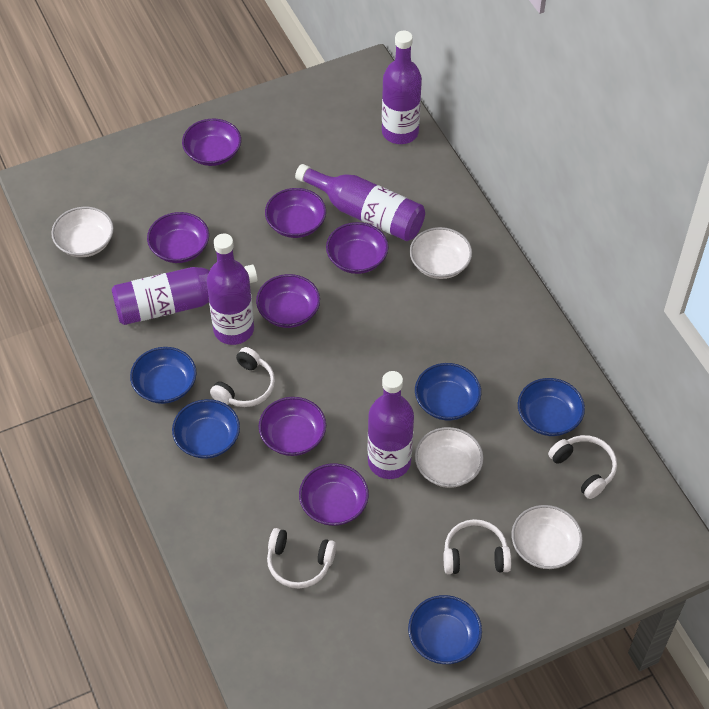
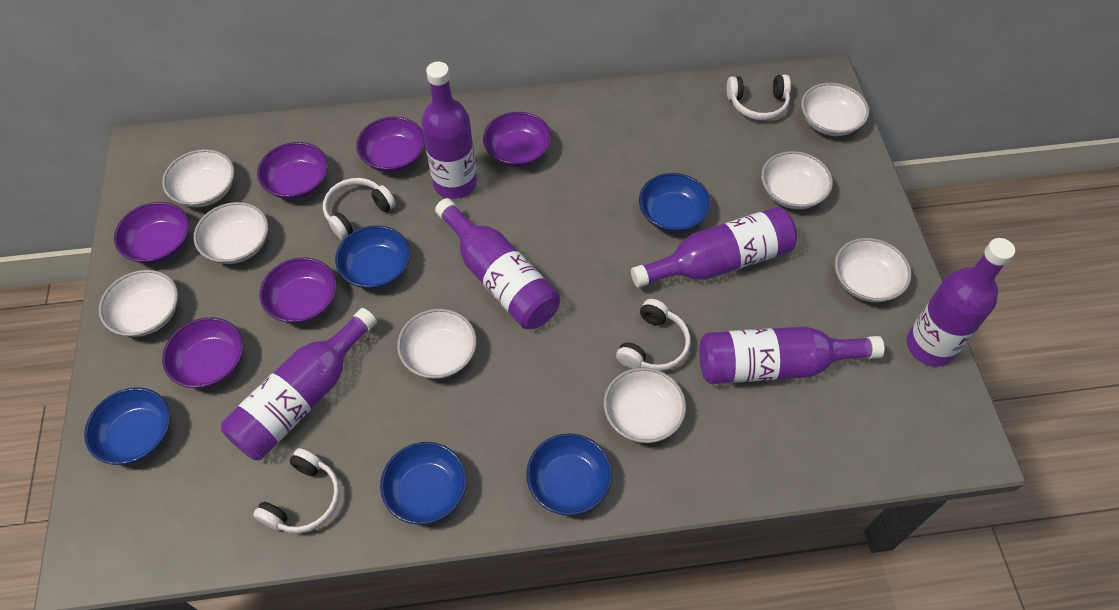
purple bottle: [112,264,258,325] [207,233,254,345] [295,164,425,241] [368,371,414,479] [382,31,422,144] = 5 -> [221,308,377,460] [421,62,477,199] [435,198,560,329] [631,207,797,288] [699,326,884,384] [907,238,1015,367] = 6
purple bowl: [147,212,209,263] [182,119,241,166] [256,274,320,328] [259,397,326,456] [265,188,326,238] [299,463,369,526] [326,222,388,274] = 7 -> [114,202,189,264] [162,317,244,388] [257,142,328,199] [260,257,337,324] [356,117,425,172] [483,112,552,167] = 6
white bowl: [51,207,114,257] [410,227,472,279] [415,427,484,488] [512,505,583,569] = 4 -> [99,270,178,337] [162,149,235,207] [194,202,268,264] [397,309,477,379] [604,368,686,443] [761,151,833,209] [801,83,869,136] [835,238,911,302] = 8

